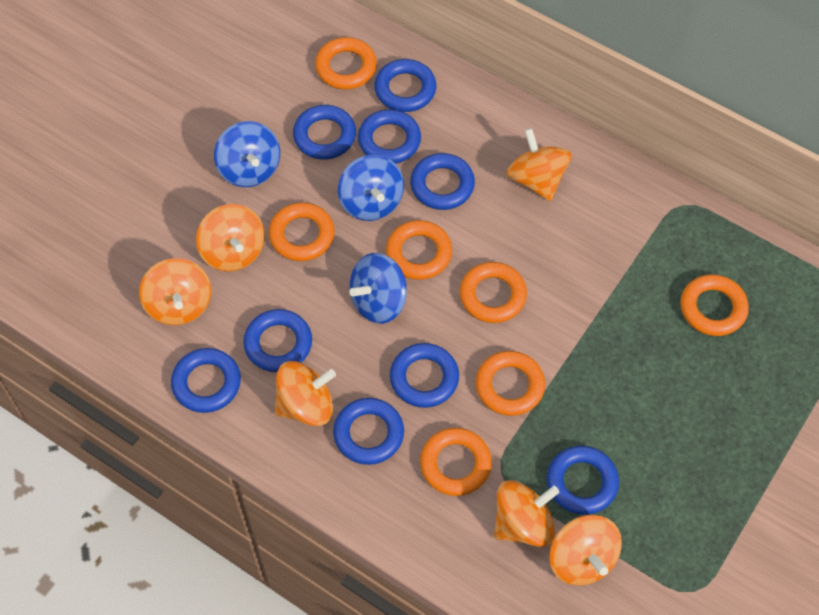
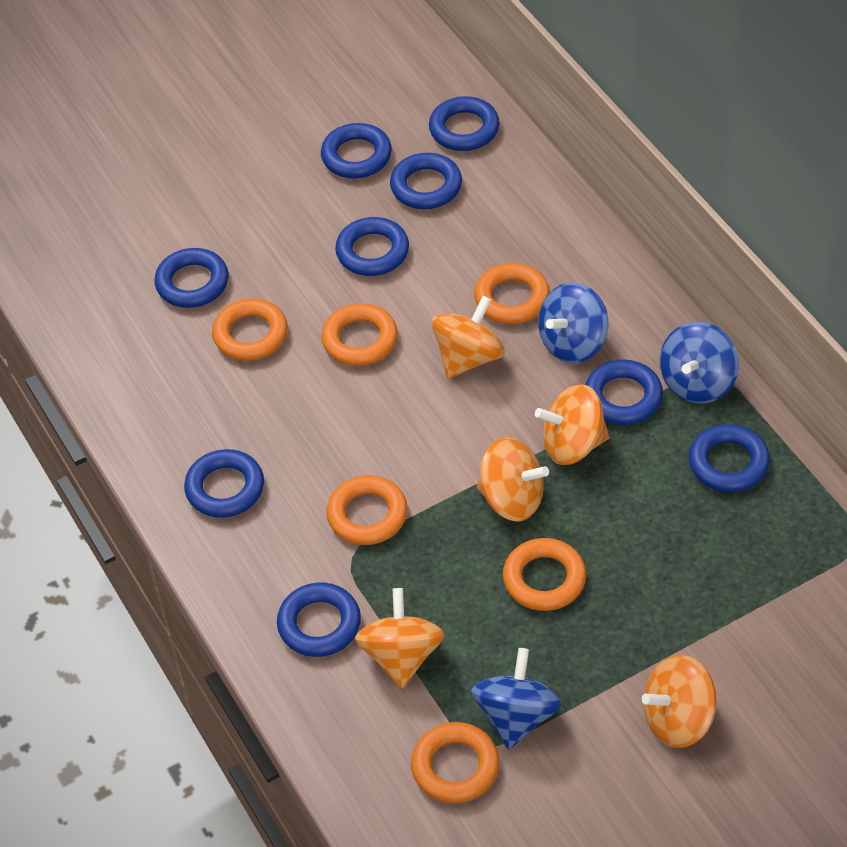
orange ring: [269,202,335,261] [315,37,377,89] [386,220,452,280] [420,428,492,496] [460,262,527,323] [476,351,545,416] [680,274,749,336] = 7 -> [212,299,288,361] [321,303,398,366] [326,475,408,545] [411,722,500,803] [474,263,550,324] [503,538,586,611] = 6
orange spinning top: [139,258,211,325] [196,204,265,271] [275,361,336,426] [494,480,559,547] [507,128,572,201] [549,515,622,585] = 6 -> [355,588,445,688] [431,296,505,379] [477,437,549,522] [535,384,610,465] [642,655,717,748] = 5

